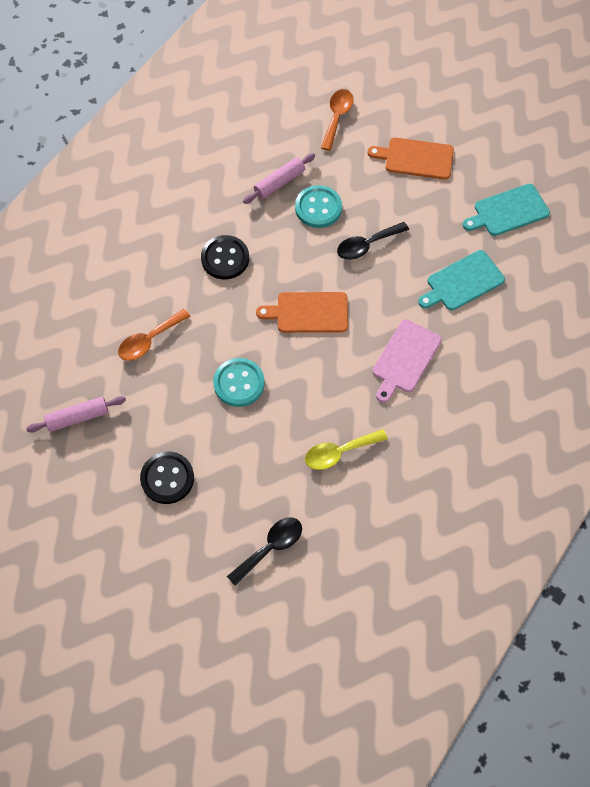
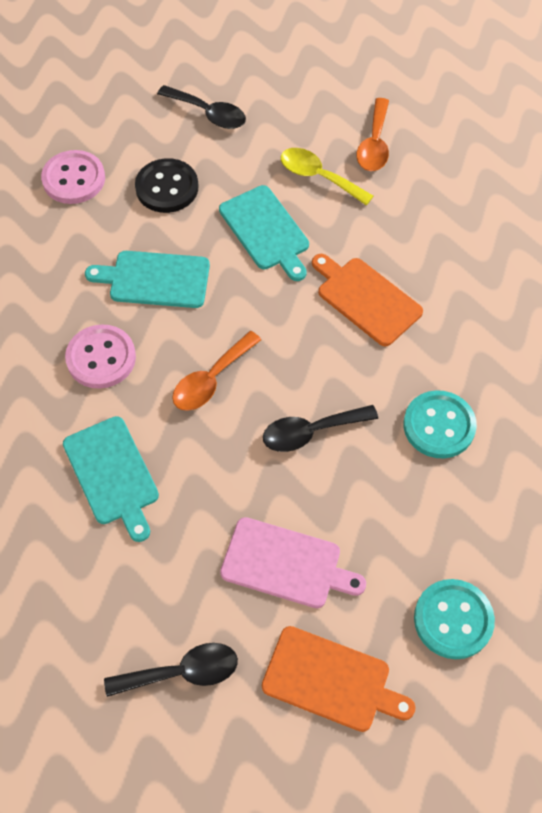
black button: [140,452,194,504] [201,235,249,279] = 2 -> [135,158,199,213] = 1
black spoon: [227,517,302,586] [337,222,409,260] = 2 -> [104,643,238,697] [157,85,246,129] [263,405,378,452] = 3
pink button: none = 0 -> [41,150,105,204] [65,324,136,389] = 2
pink rolling pin: [26,396,126,433] [243,153,315,204] = 2 -> none = 0
turquoise cutting board: [418,250,505,311] [463,184,550,236] = 2 -> [63,416,159,542] [85,251,210,308] [219,185,309,281] = 3

